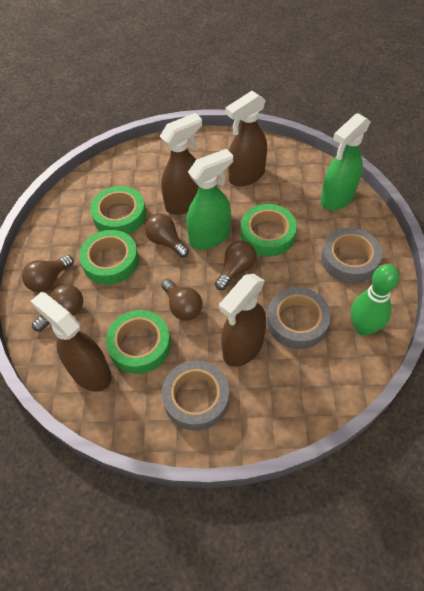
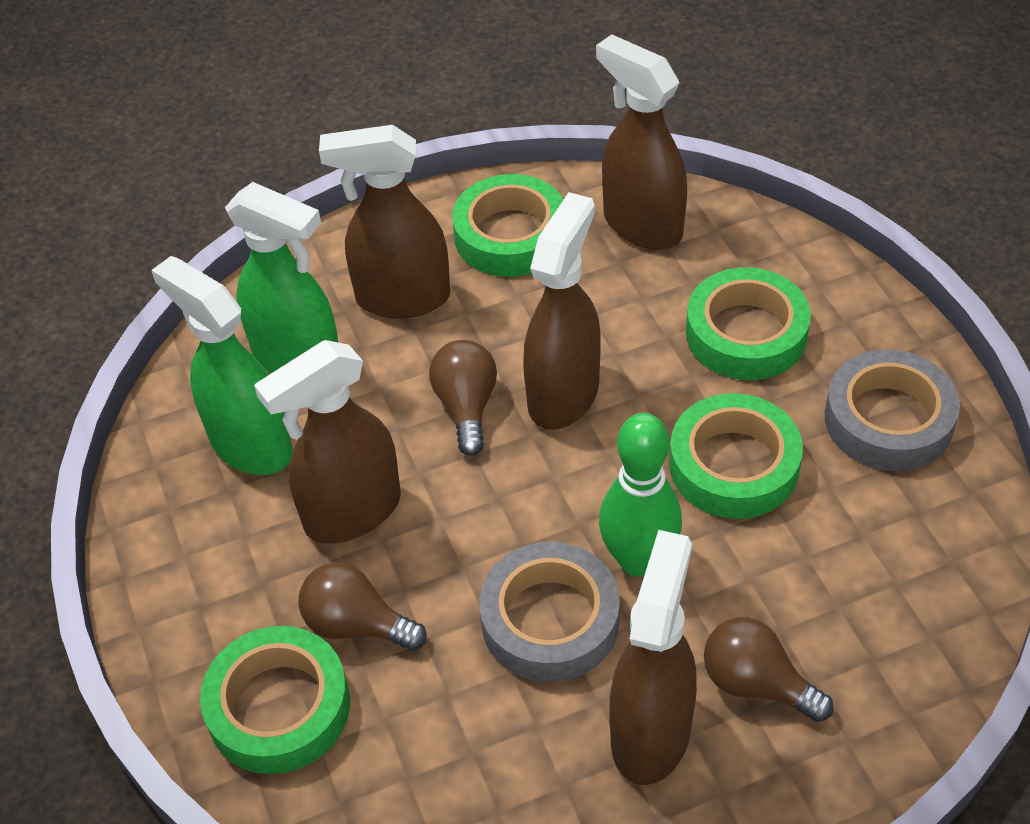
brown light bulb: [22,255,73,292] [32,284,83,332] [145,214,189,258] [162,279,202,321] [215,240,256,290] = 5 -> [298,562,427,651] [429,340,497,456] [704,617,833,722] = 3
brown spray bottle: [31,292,112,391] [160,113,202,215] [219,274,266,367] [226,91,267,186] = 4 -> [254,340,401,544] [319,125,450,318] [523,192,601,430] [596,34,687,250] [609,530,697,785] = 5
grey tape: [162,361,229,431] [267,287,331,349] [321,228,383,283] = 3 -> [479,542,620,682] [825,349,960,471] = 2

